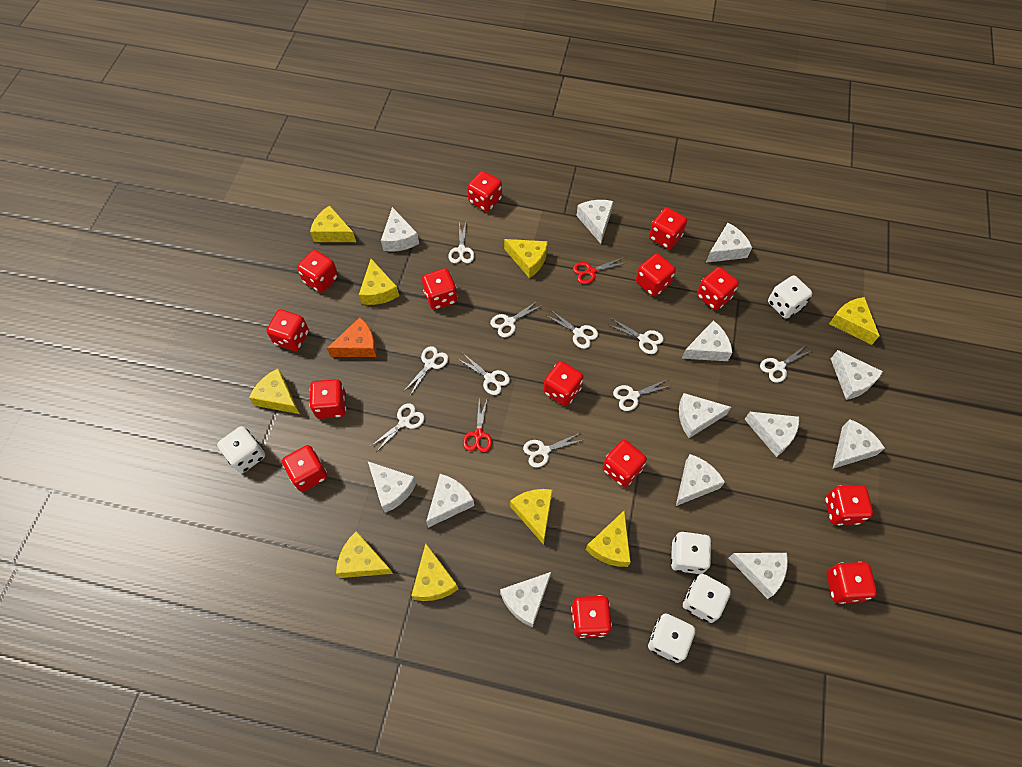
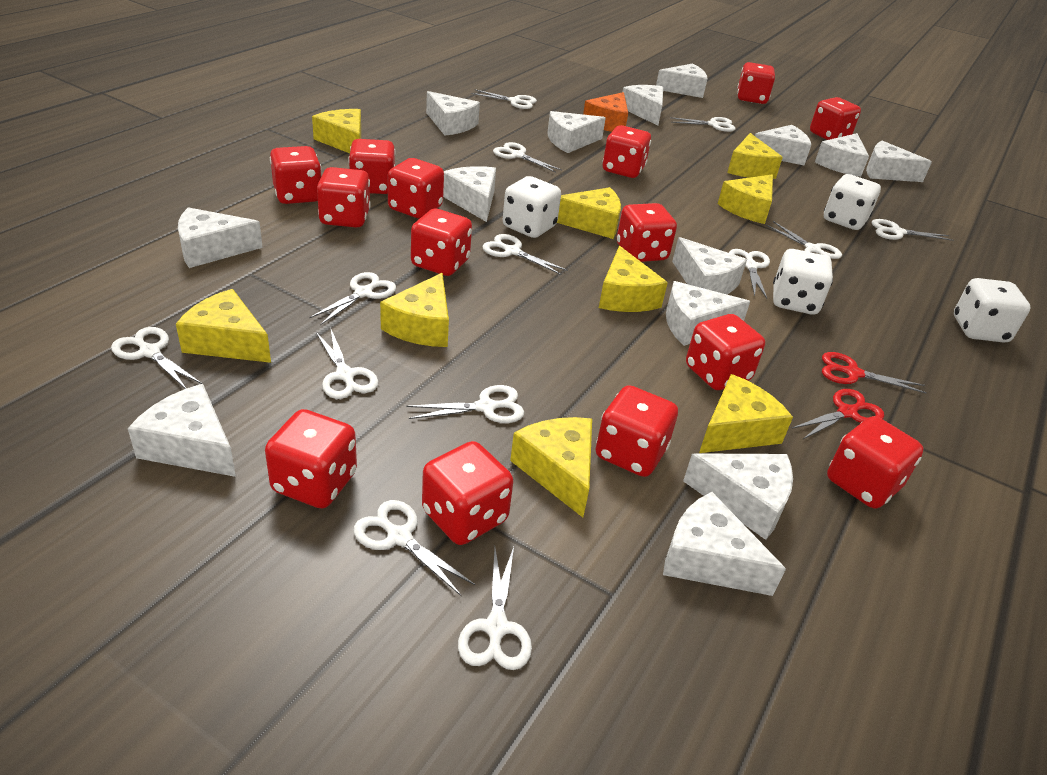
white cheese: [368,462,417,513] [381,207,419,252] [426,474,474,528] [500,572,551,628] [577,200,613,244] [676,454,725,506] [679,393,731,438] [681,320,733,361] [706,223,752,263] [729,553,788,599] [745,412,799,457] [831,350,883,400] [833,419,885,469] = 13 -> [128,384,236,477] [178,207,263,268] [426,91,480,136] [443,166,496,222] [547,111,606,153] [623,85,663,125] [656,63,707,98] [663,492,786,596] [666,281,750,346] [672,237,747,294] [683,453,793,540] [755,125,811,165] [815,133,869,177] [866,141,932,182] = 14
white dice: [217,426,265,473] [648,613,695,663] [671,531,712,574] [683,574,731,623] [768,275,812,319] = 5 -> [503,176,561,238] [773,249,833,315] [824,174,881,230] [954,278,1031,343] = 4
white scissors: [371,403,425,451] [403,346,449,396] [448,222,474,263] [458,354,510,395] [490,300,543,337] [523,433,583,467] [545,310,598,349] [607,318,664,354] [613,379,670,411] [760,345,811,383] = 10 -> [111,327,202,389] [309,272,396,325] [316,330,378,399] [354,500,475,596] [406,385,524,423] [458,547,532,670] [471,89,537,109] [482,234,568,275] [493,142,562,173] [670,117,736,132] [729,249,770,299] [766,221,842,259] [871,219,953,241] = 13

